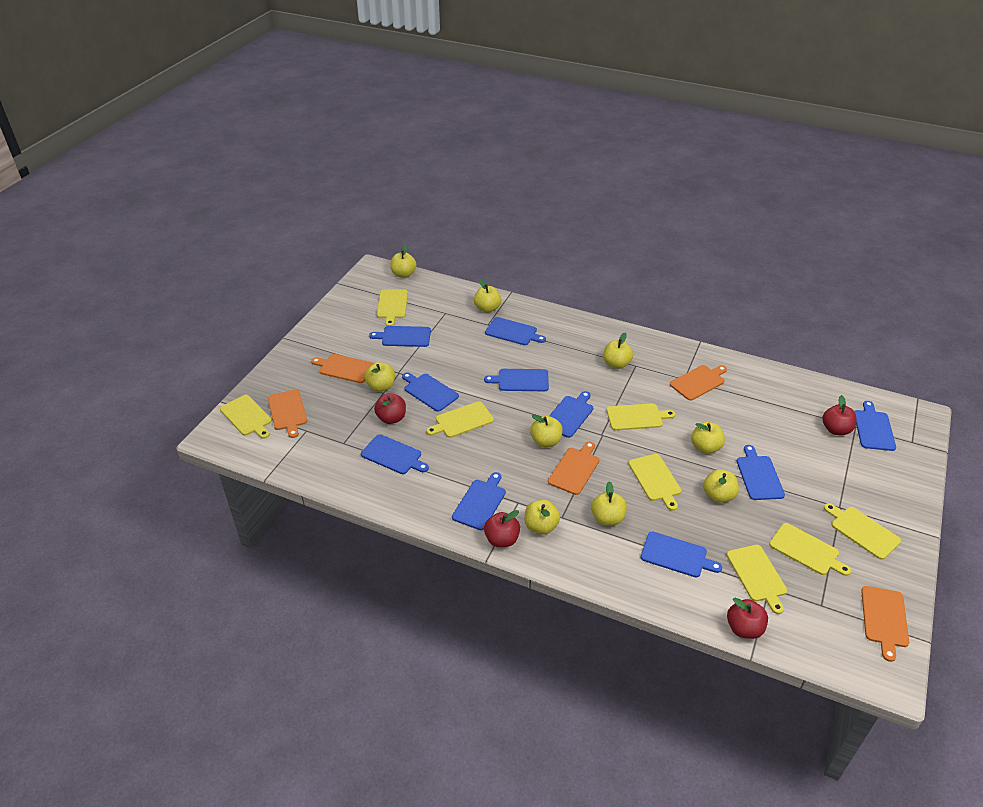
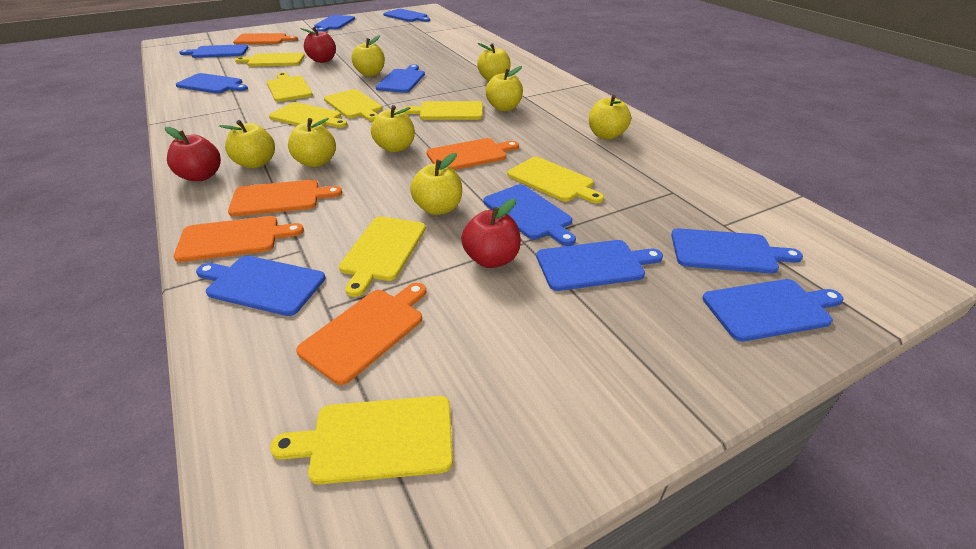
red apple: [374,393,406,424] [484,510,520,547] [727,598,768,639] [822,395,857,435] = 4 -> [165,127,221,181] [300,27,336,63] [461,199,521,268] = 3
yellow apple: [365,362,395,392] [390,245,417,278] [474,279,501,313] [525,500,560,535] [530,414,563,447] [591,481,627,526] [603,332,633,369] [691,422,725,454] [703,469,739,503] = 9 -> [219,120,275,168] [288,118,336,167] [351,35,385,76] [371,105,415,153] [410,153,462,215] [477,43,511,81] [486,66,523,111] [589,95,631,140] = 8

